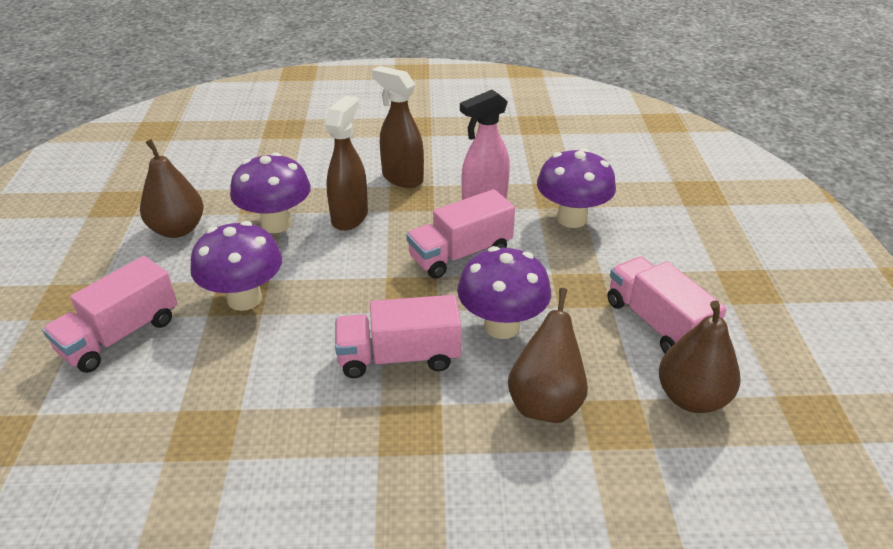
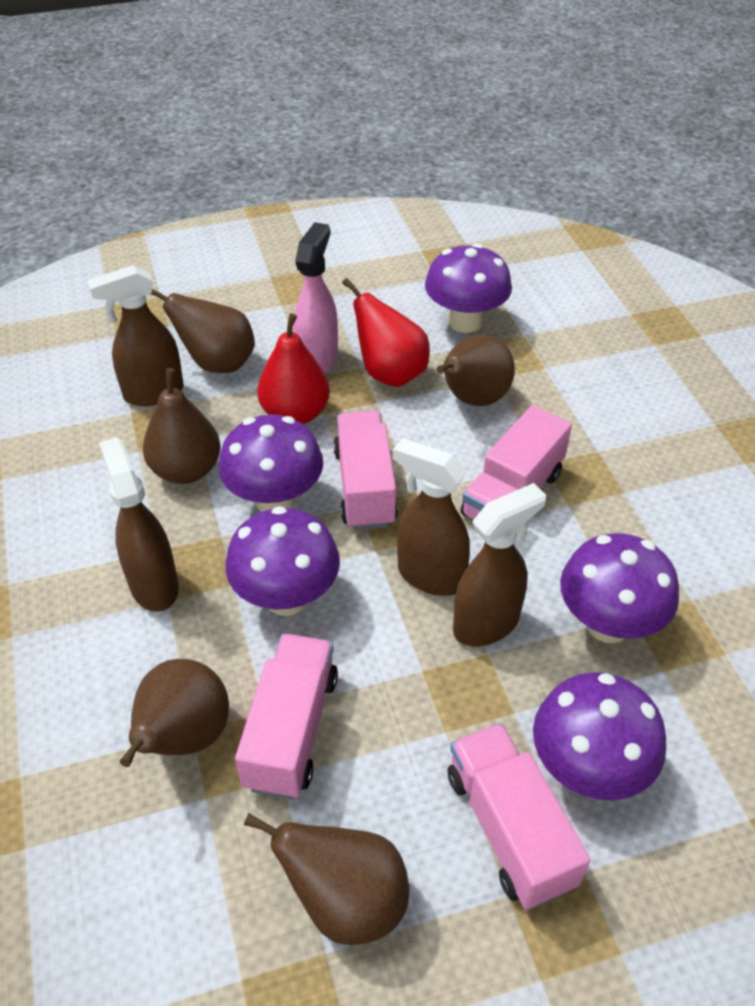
brown pear: [140,139,204,238] [508,288,588,423] [659,301,741,413] = 3 -> [120,659,229,767] [143,368,221,484] [149,289,255,373] [244,813,409,945] [437,335,515,406] = 5
brown spray bottle: [325,96,368,231] [372,66,424,188] = 2 -> [87,265,184,406] [99,437,179,612] [393,438,470,596] [453,483,546,646] = 4
purple mushroom: [190,221,282,311] [230,152,311,233] [457,246,551,339] [537,148,616,228] = 4 -> [219,415,323,512] [225,506,340,616] [425,243,512,333] [533,672,666,800] [560,533,679,643] = 5
red pear: none = 0 -> [257,313,330,424] [342,278,430,387] = 2

